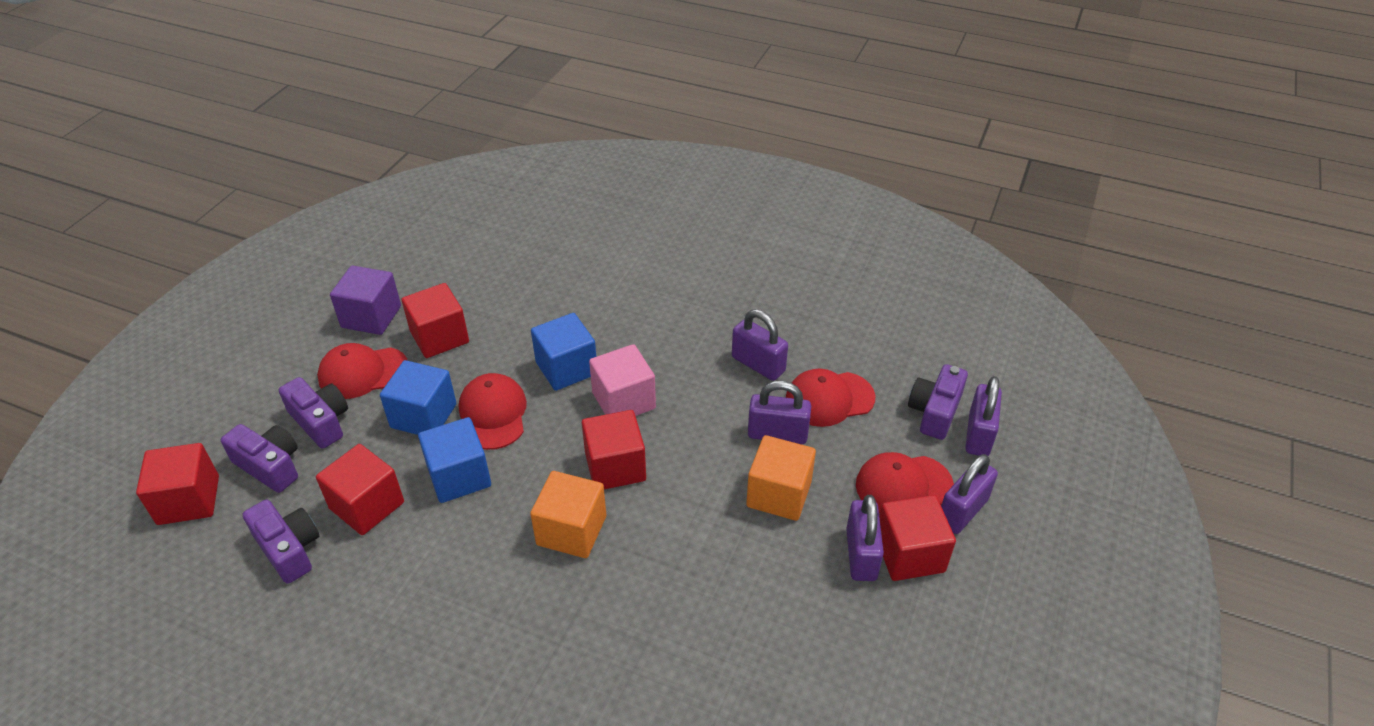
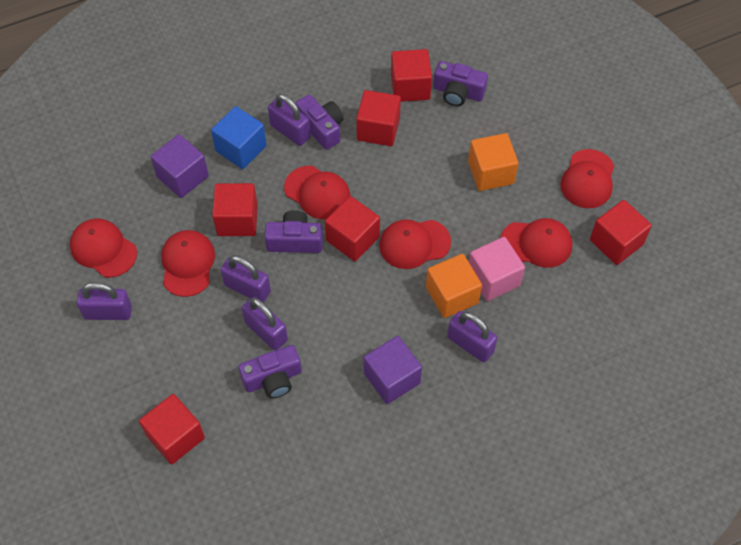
blue cube: [380,360,456,435] [418,417,491,503] [531,313,596,391] = 3 -> [211,106,267,169] = 1
purple cube: [330,266,401,335] = 1 -> [151,134,209,198] [364,336,422,404] = 2
red cap: [317,343,408,399] [459,373,527,450] [786,369,875,427] [856,452,954,514] = 4 -> [70,219,137,278] [161,230,215,297] [284,166,350,219] [379,219,451,269] [501,218,572,268] [560,149,614,208] = 6
red cube: [136,443,219,525] [316,444,404,535] [402,283,469,358] [582,410,646,489] [879,495,956,581] = 5 -> [139,394,205,464] [212,183,258,236] [325,196,380,261] [356,90,401,146] [391,49,432,102] [590,200,652,265] = 6

